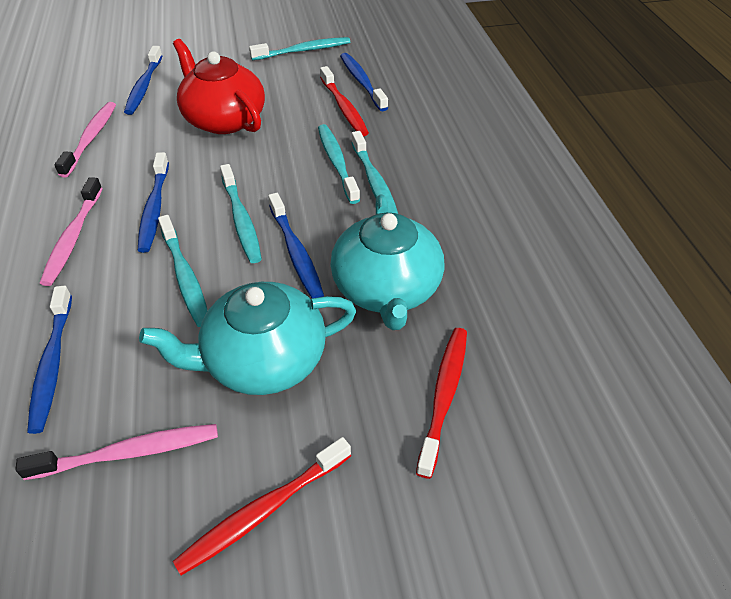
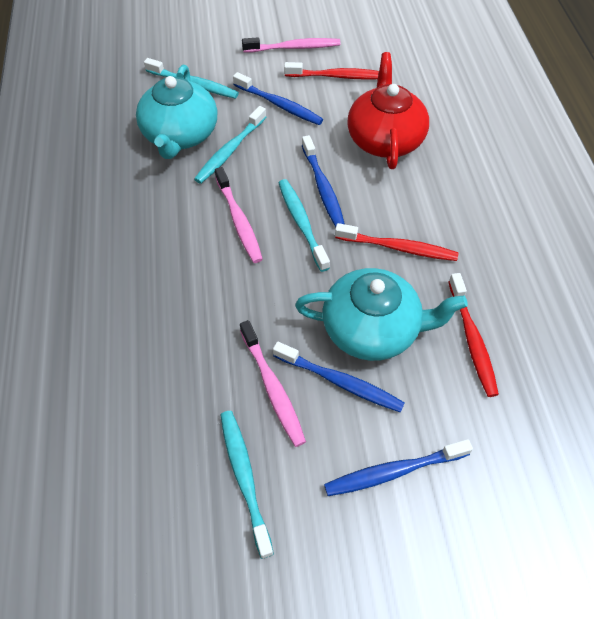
blue toothbrush: [27,286,72,434] [124,46,163,115] [138,152,169,253] [268,193,324,298] [340,53,388,111] = 5 -> [233,72,323,125] [273,342,405,413] [302,135,345,227] [324,439,473,496] = 4
turquoise toothbrush: [158,215,208,327] [220,164,262,263] [249,37,350,60] [318,124,360,204] [351,131,398,214] = 5 -> [144,58,239,99] [194,106,266,184] [220,411,274,559] [278,179,330,272] = 4

